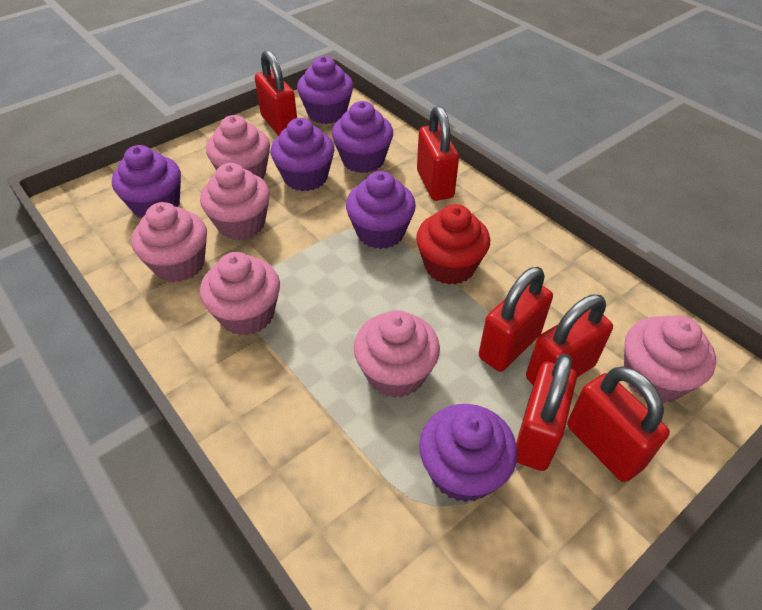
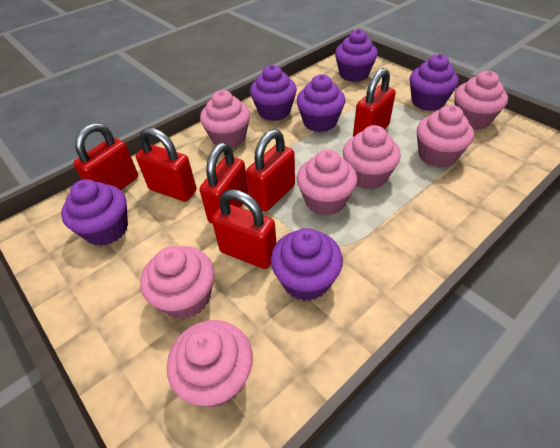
pink cupcake: [131,202,207,283] [200,163,270,240] [200,252,280,336] [206,115,270,179] [354,310,440,398] [624,315,716,403] = 6 -> [140,246,215,319] [167,320,253,407] [200,90,250,148] [297,149,357,216] [343,125,401,189] [417,105,474,167] [454,71,508,130] = 7
red cupcake: [416,204,490,285] = 1 -> none = 0

